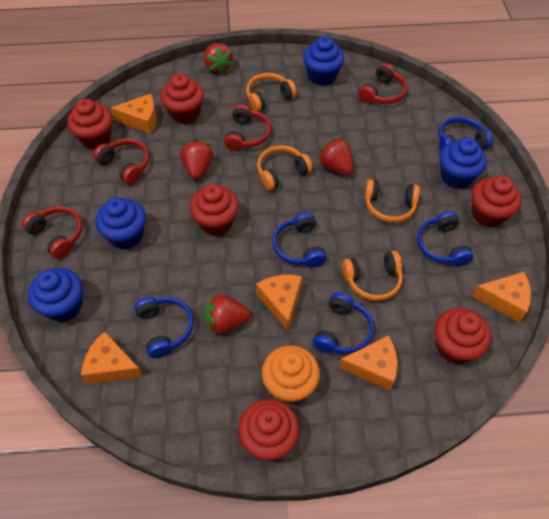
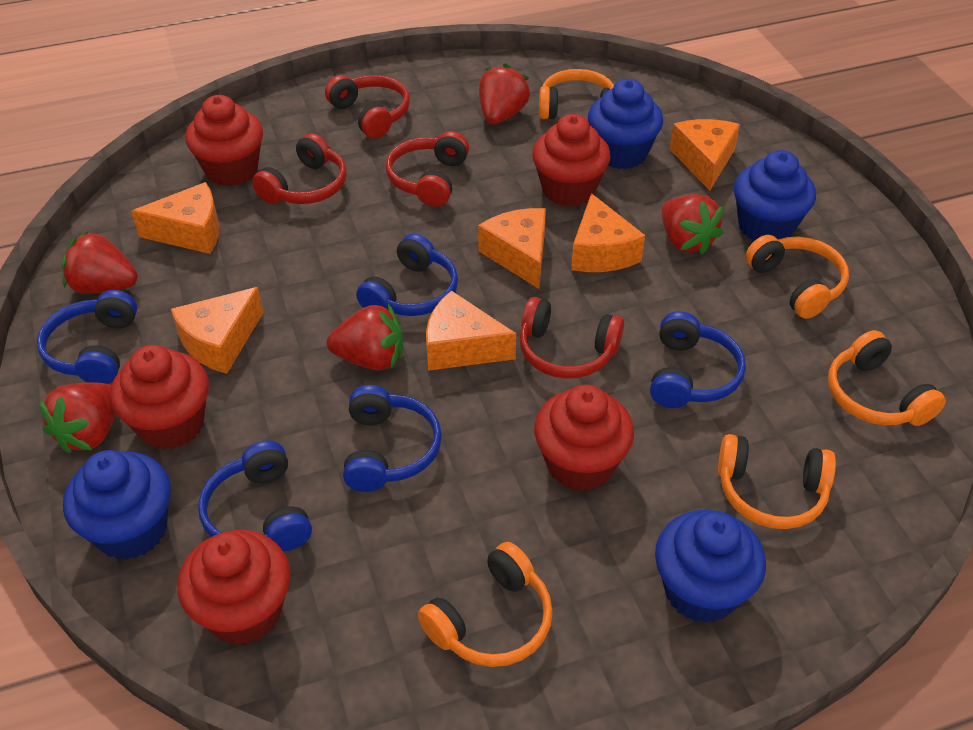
orange cheese: [81,331,143,384] [111,94,157,134] [256,275,302,331] [339,335,398,391] [472,272,532,323] = 5 -> [131,182,219,254] [171,287,263,374] [426,291,516,371] [478,208,546,289] [571,193,645,272] [670,119,740,191] = 6
orange cupcake: [262,345,320,403] = 1 -> none = 0
orange headphones: [246,73,297,112] [257,145,313,191] [342,251,403,301] [365,179,420,223] = 4 -> [418,542,553,667] [539,69,614,119] [718,434,836,529] [745,235,849,319] [828,330,946,426] = 5
red cupcake: [67,99,113,150] [160,74,204,124] [190,184,239,236] [238,399,300,460] [434,308,491,364] [471,175,521,227] = 6 -> [110,345,209,450] [178,530,291,645] [186,95,263,186] [532,114,611,206] [534,385,634,491] = 5
red strawberry: [180,140,214,179] [204,43,233,74] [205,294,251,334] [317,137,354,175] = 4 -> [39,382,116,453] [62,231,138,294] [327,304,403,370] [479,63,530,124] [662,194,723,255] = 5

